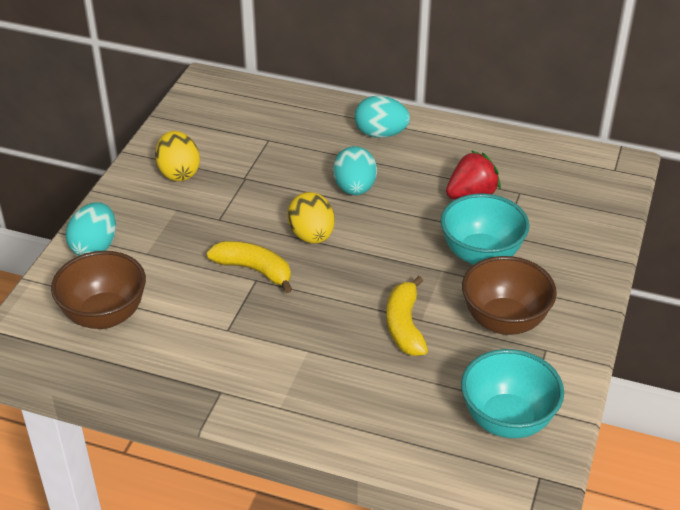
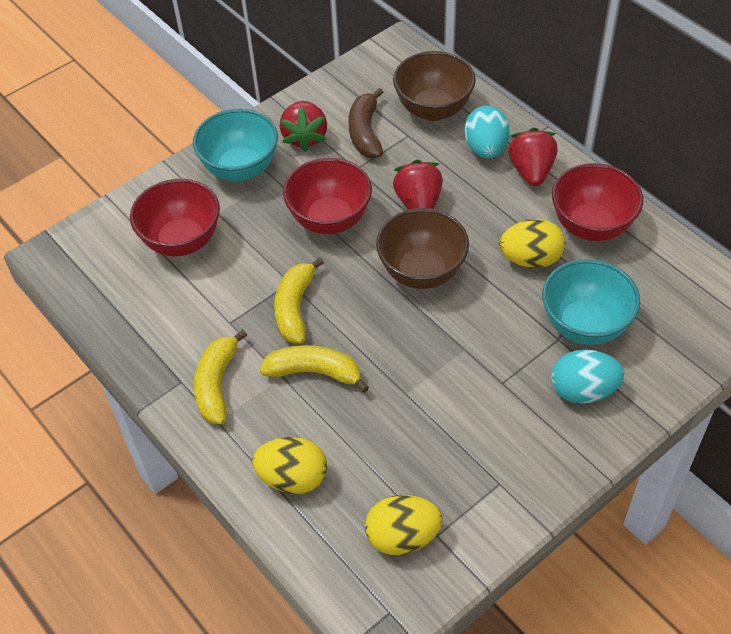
brown banana: none = 0 -> [349,88,384,158] = 1
red bowl: none = 0 -> [130,179,220,256] [283,158,372,234] [552,163,643,241] = 3
red strawberry: [446,150,501,199] = 1 -> [280,101,327,152] [393,160,443,210] [508,127,558,186] = 3
turquoise egg: [66,202,116,256] [333,146,377,195] [355,96,410,138] = 3 -> [464,106,510,158] [551,350,624,403] = 2
yellow banana: [207,241,292,293] [386,276,428,356] = 2 -> [194,330,247,424] [260,345,369,393] [274,257,324,344] = 3
yellow egg: [155,131,200,181] [287,192,335,244] = 2 -> [252,437,327,494] [365,495,442,555] [499,219,565,268] = 3

